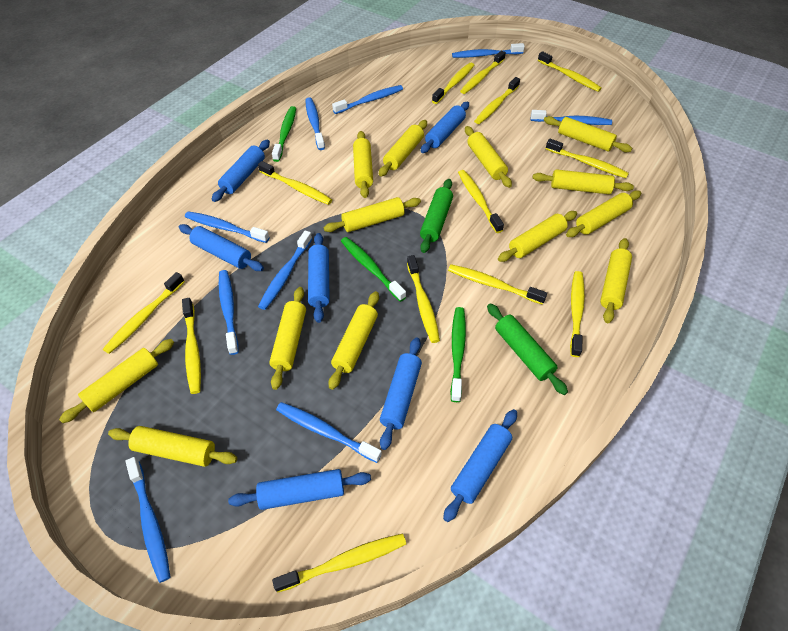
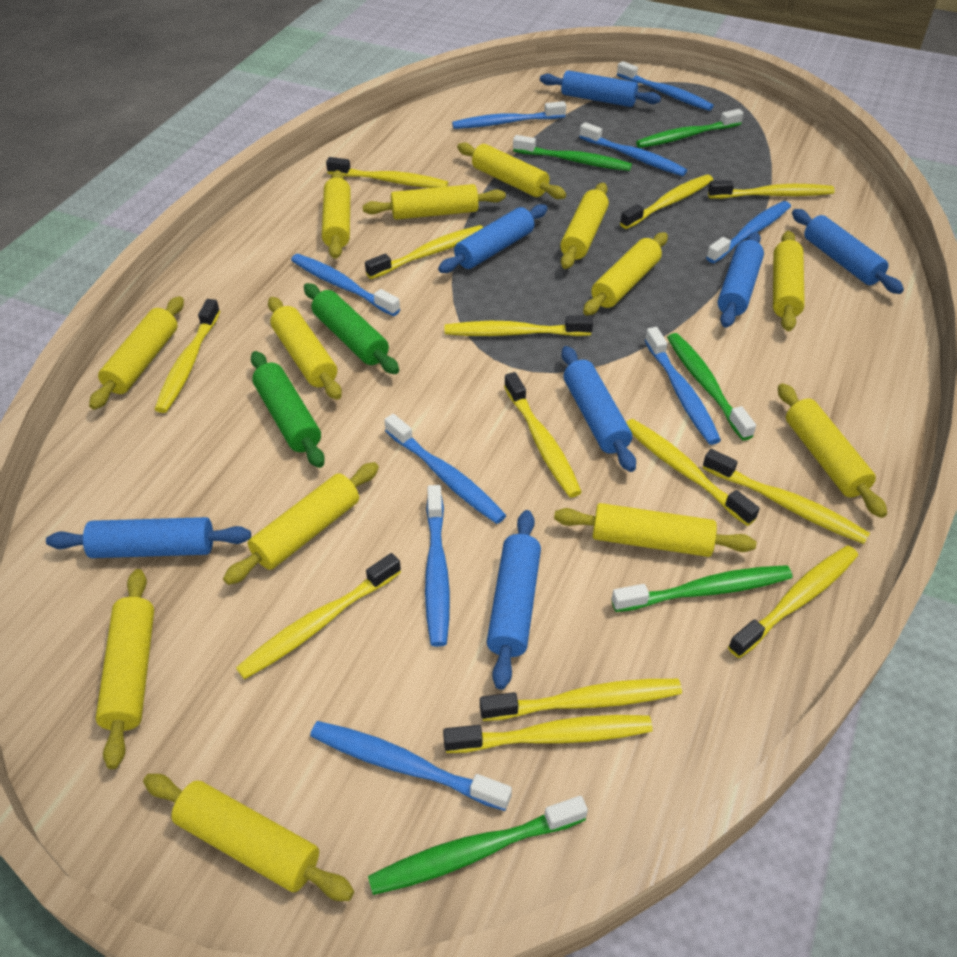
green toothbrush: [272,106,296,162] [341,237,406,302] [450,307,466,402] = 3 -> [368,796,588,895] [513,135,632,171] [612,565,792,612] [636,109,743,148] [667,333,756,440] = 5

